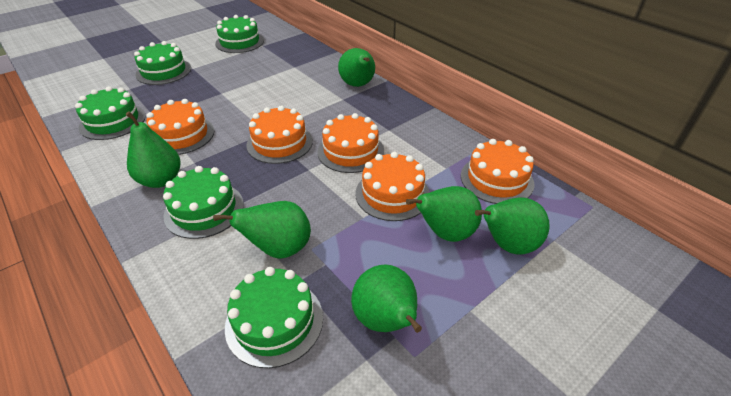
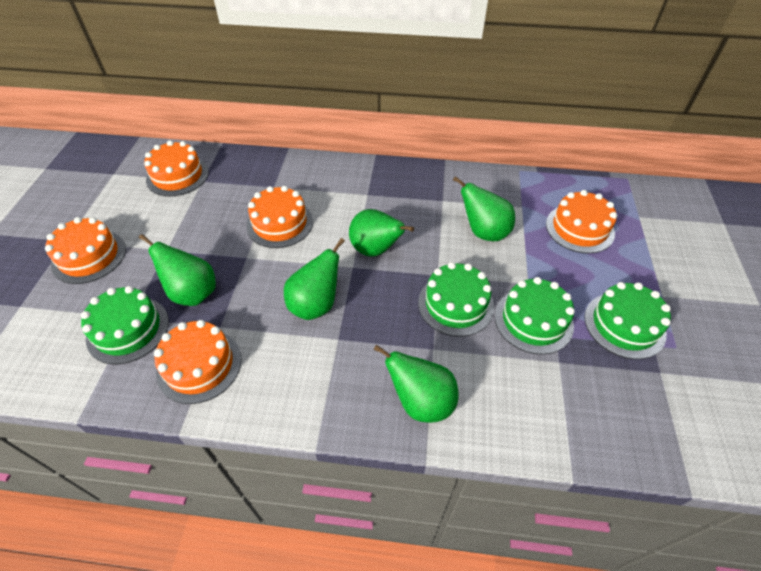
green cake: [75,86,146,140] [134,41,191,85] [163,166,244,239] [215,15,264,53] [225,267,323,368] = 5 -> [81,286,169,364] [418,262,494,337] [495,277,575,355] [584,282,671,359] = 4
green pear: [126,111,181,188] [213,201,311,259] [338,48,375,87] [351,264,422,333] [406,186,482,242] [475,197,550,255] = 6 -> [139,234,216,306] [284,238,345,320] [349,209,414,257] [374,345,459,423] [453,176,515,241] = 5

